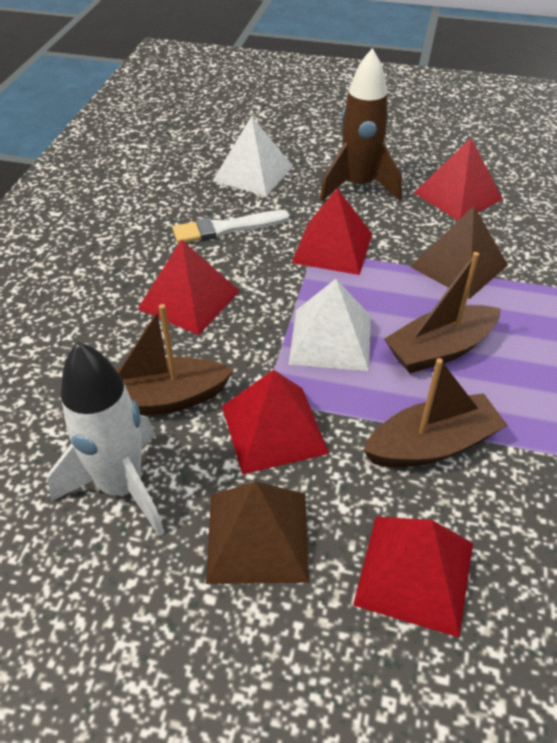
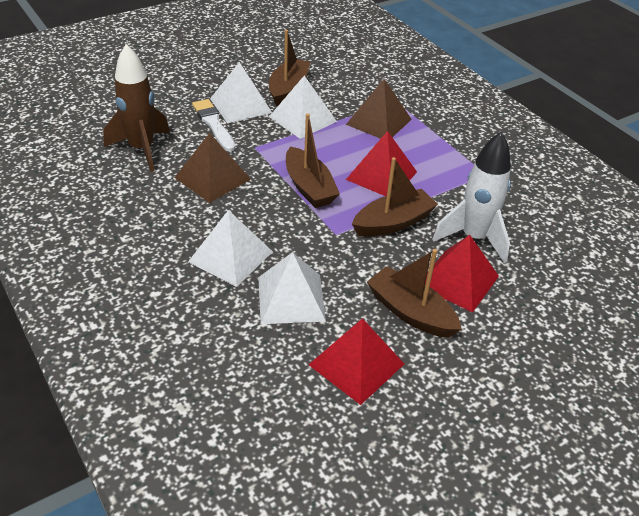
brown boat: [115,304,234,415] [363,358,507,467] [384,252,501,373] = 3 -> [269,30,310,106] [286,114,340,208] [352,157,438,237] [367,249,462,338] = 4
red pyramid: [138,239,239,335] [222,370,329,475] [291,189,372,275] [353,517,473,638] [414,138,503,221] = 5 -> [308,318,404,405] [346,131,417,196] [425,235,499,313] = 3
white pyramid: [213,116,293,196] [289,279,371,371] = 2 -> [188,210,273,287] [210,62,272,123] [258,252,326,324] [269,76,337,139] = 4

